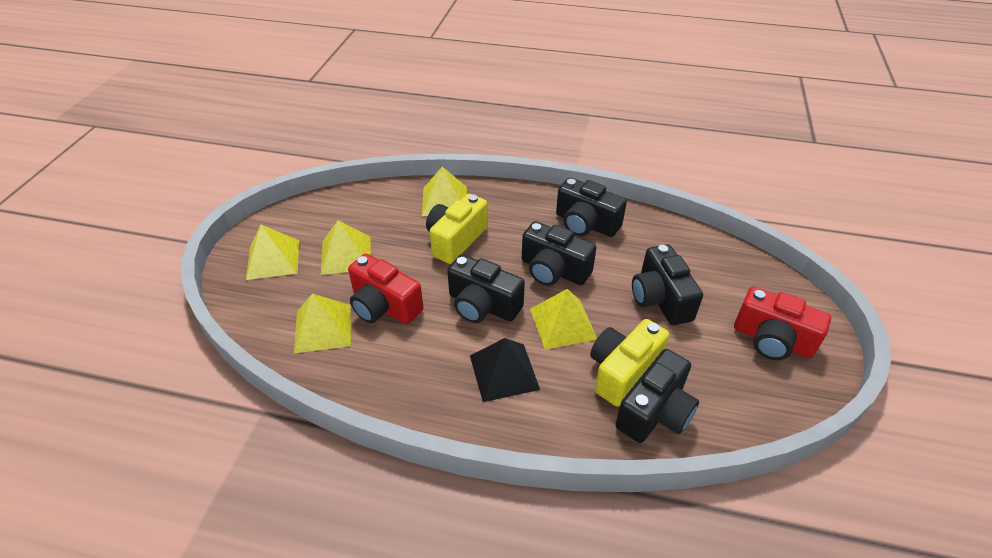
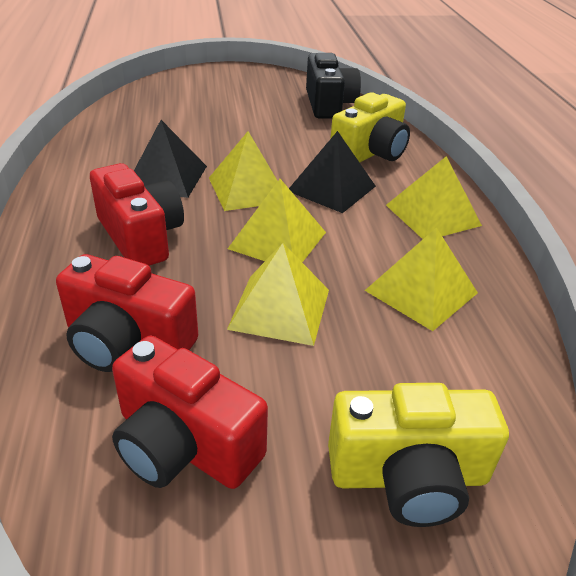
black camera: [447,254,525,323] [522,221,597,286] [556,178,627,237] [615,349,699,443] [632,244,703,325] = 5 -> [306,53,361,118] = 1
black pyramid: [470,338,540,402] = 1 -> [134,120,207,198] [289,131,376,213] = 2
red camera: [348,254,424,324] [734,287,831,360] = 2 -> [56,254,198,372] [90,163,184,266] [112,336,268,489] = 3

